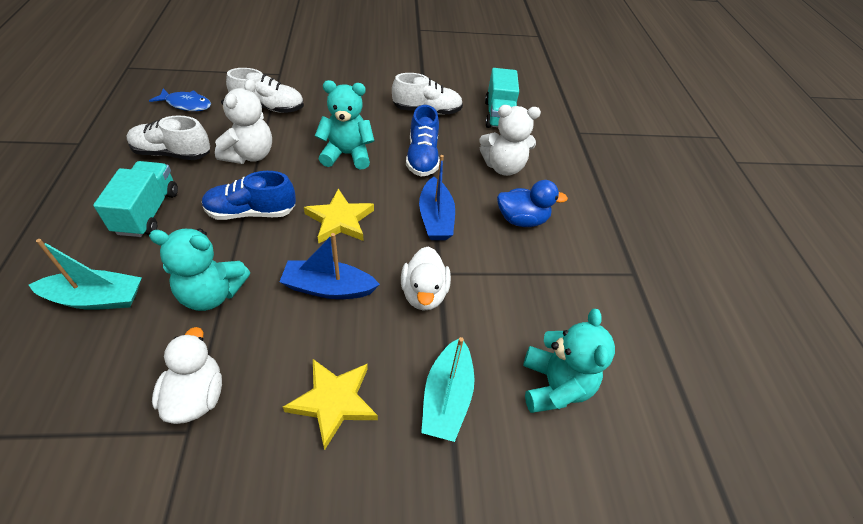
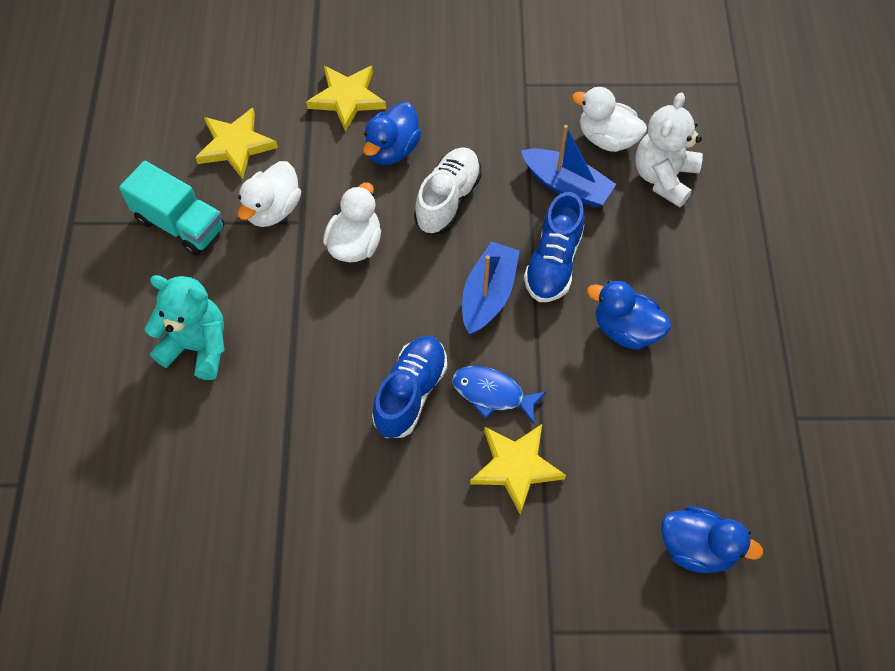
blue duck: [497,180,568,227] = 1 -> [363,102,422,165] [587,280,671,350] [661,506,763,573] = 3
turquoise boat: [29,239,142,310] [421,337,474,442] = 2 -> none = 0
turquoise teddy bear: [149,229,250,311] [315,80,374,169] [523,309,615,413] = 3 -> [144,275,225,380] = 1
turquoise truck: [93,161,178,237] [485,68,519,128] = 2 -> [119,161,224,256] = 1
white duck: [152,327,222,424] [401,247,451,311] = 2 -> [238,161,301,227] [323,182,381,262] [572,87,647,152] = 3
white shoe: [126,115,210,160] [226,68,304,113] [392,73,463,115] = 3 -> [414,147,482,234] = 1
white teddy bear: [215,79,272,164] [479,105,541,176] = 2 -> [635,92,703,207] = 1
yellow star: [283,359,378,450] [304,189,374,244] = 2 -> [195,108,278,179] [306,66,386,132] [470,424,566,515] = 3

